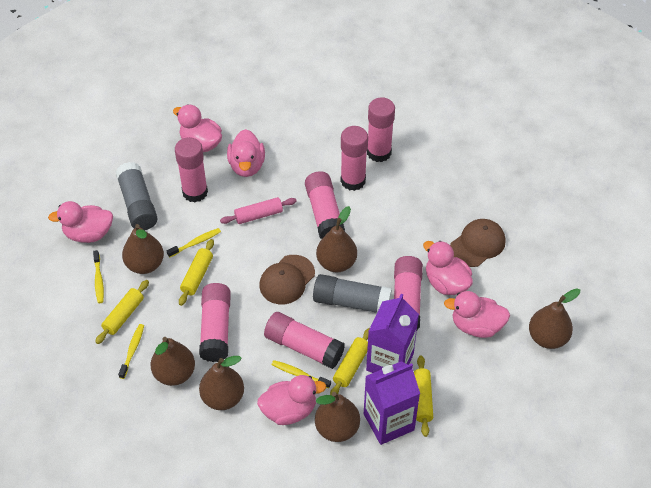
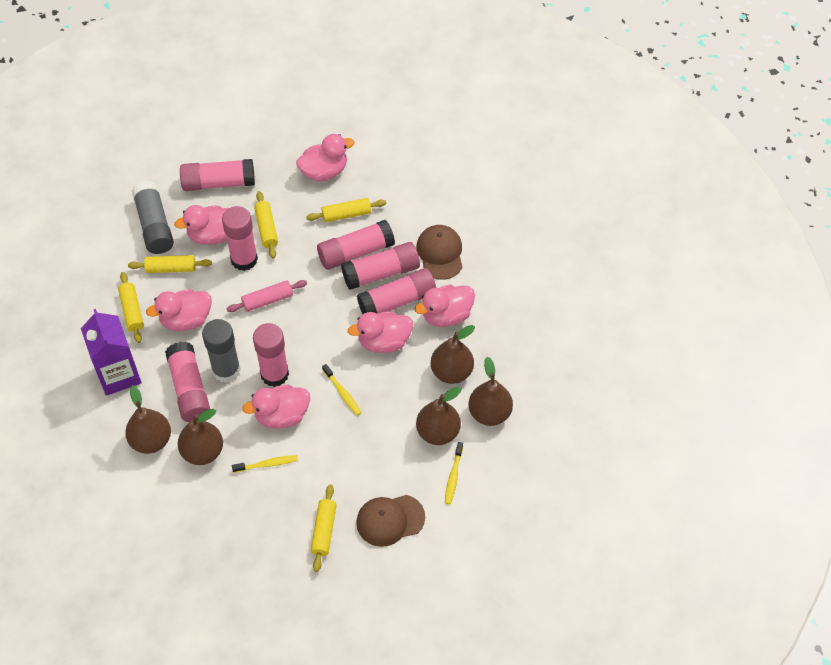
brown pear: [122,224,164,274] [151,337,195,386] [199,356,244,410] [315,392,360,442] [316,206,357,272] [529,288,580,349] = 6 -> [125,385,171,454] [178,409,223,465] [416,387,462,445] [431,325,475,384] [469,357,513,426] = 5
purple carton: [364,361,420,445] [366,294,419,373] = 2 -> [81,309,142,396] = 1
yellow rolling pin: [95,280,149,344] [179,239,214,306] [330,328,370,395] [414,356,433,437] = 4 -> [118,272,144,343] [128,255,212,273] [254,191,278,259] [306,198,386,222] [310,484,337,572] = 5
yellow toothbrush: [93,250,104,303] [118,324,144,379] [167,228,221,258] [272,360,331,388] = 4 -> [232,455,298,473] [322,364,362,416] [445,442,463,505] = 3

